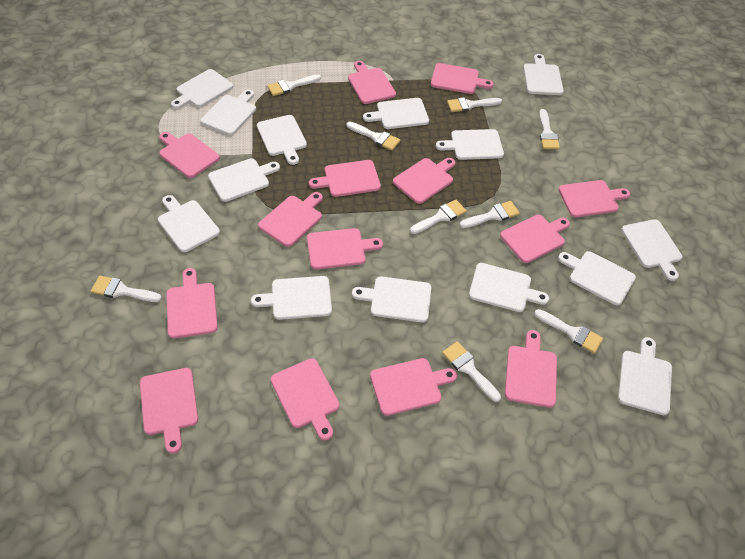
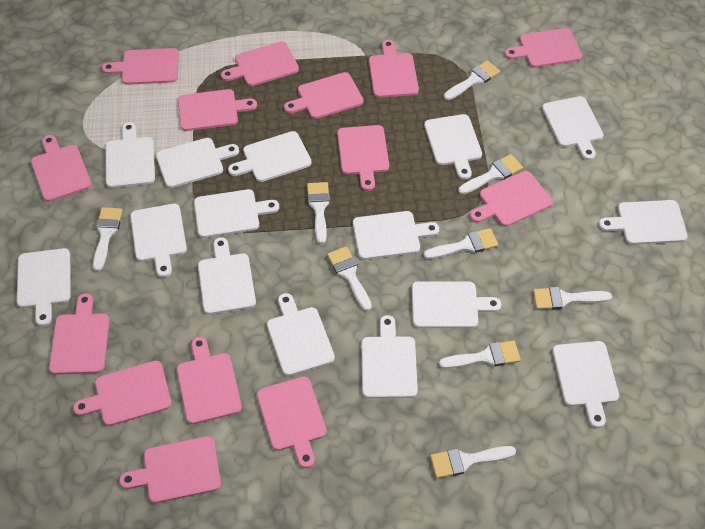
white cutting board: [158,195,220,252] [171,69,233,109] [201,89,256,135] [208,158,280,202] [251,276,332,320] [257,115,307,165] [352,276,431,322] [363,98,429,129] [436,129,504,160] [469,263,549,312] [523,54,564,95] [558,251,636,305] [618,337,672,415] [621,219,682,281] = 14 -> [17,248,71,326] [106,122,155,188] [130,204,187,277] [156,138,239,188] [194,189,279,238] [198,237,256,315] [228,131,312,182] [267,293,335,376] [353,211,439,260] [361,315,418,398] [412,281,501,328] [424,114,482,180] [542,96,604,160] [552,341,619,428] [599,200,688,245] = 15

